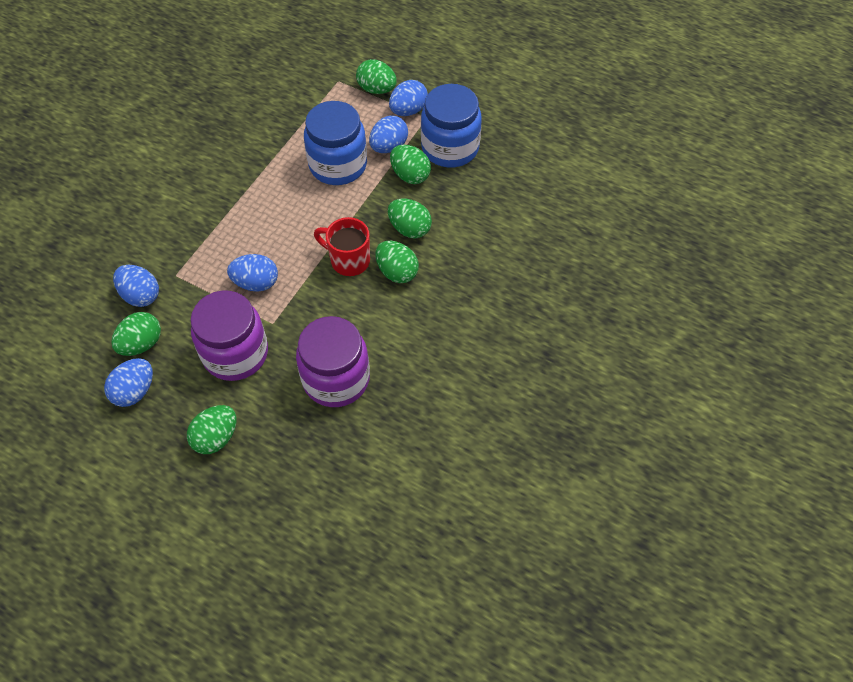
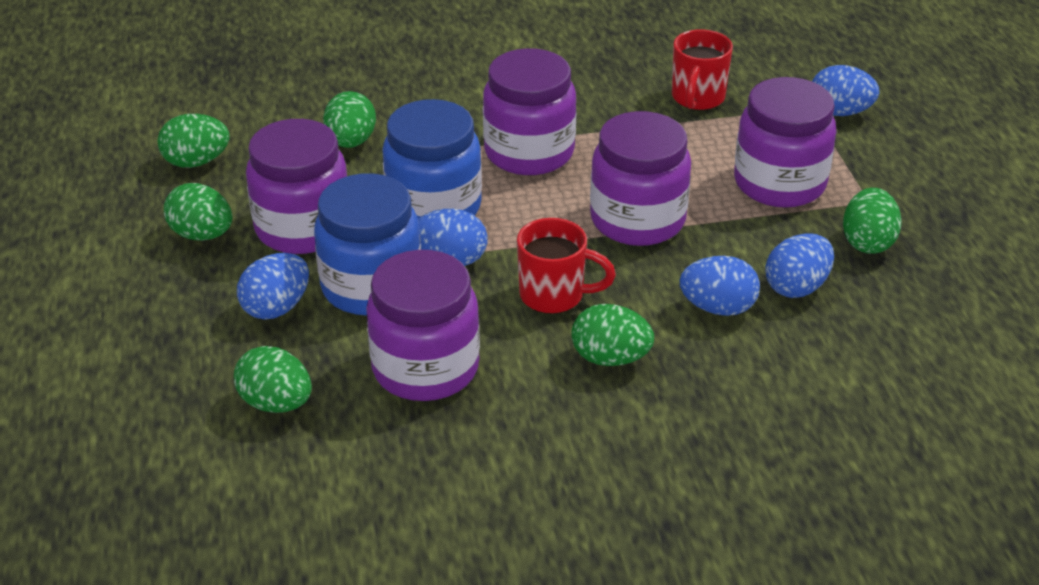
purple jar: [190,291,268,381] [296,316,370,407] = 2 -> [246,119,347,254] [366,250,480,401] [483,48,576,175] [590,111,691,246] [734,77,836,208] = 5
red mug: [314,217,370,276] = 1 -> [517,218,616,314] [672,29,733,110] = 2

